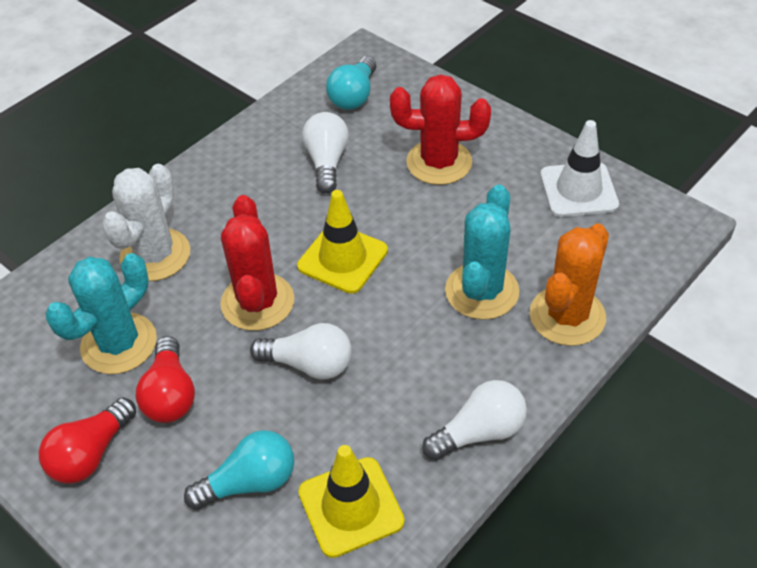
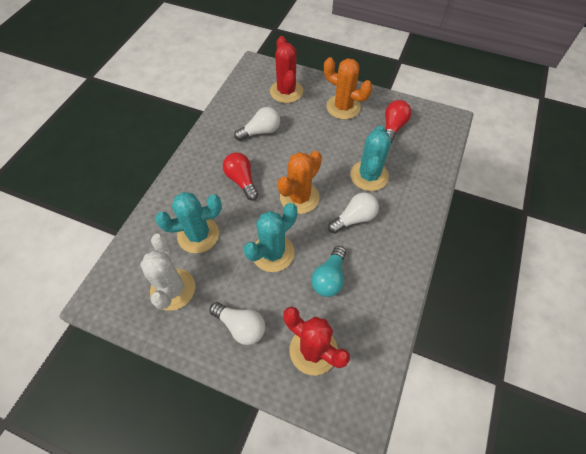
orange cactus: [530,224,609,346] = 1 -> [277,151,322,214] [324,57,372,119] = 2
turquoise cactus: [45,253,157,374] [445,185,520,320] = 2 -> [155,192,222,253] [244,203,298,272] [350,126,391,191] = 3
turquoise light bulb: [184,430,294,510] [326,56,376,110] = 2 -> [311,246,346,297] = 1
white traffic cone: [540,120,619,217] = 1 -> none = 0
yellow traffic cone: [297,190,388,294] [298,445,404,558] = 2 -> none = 0

